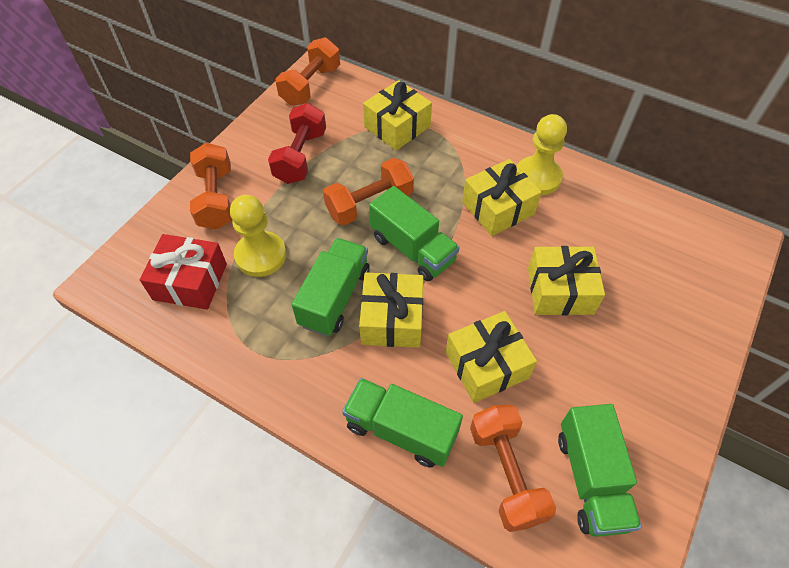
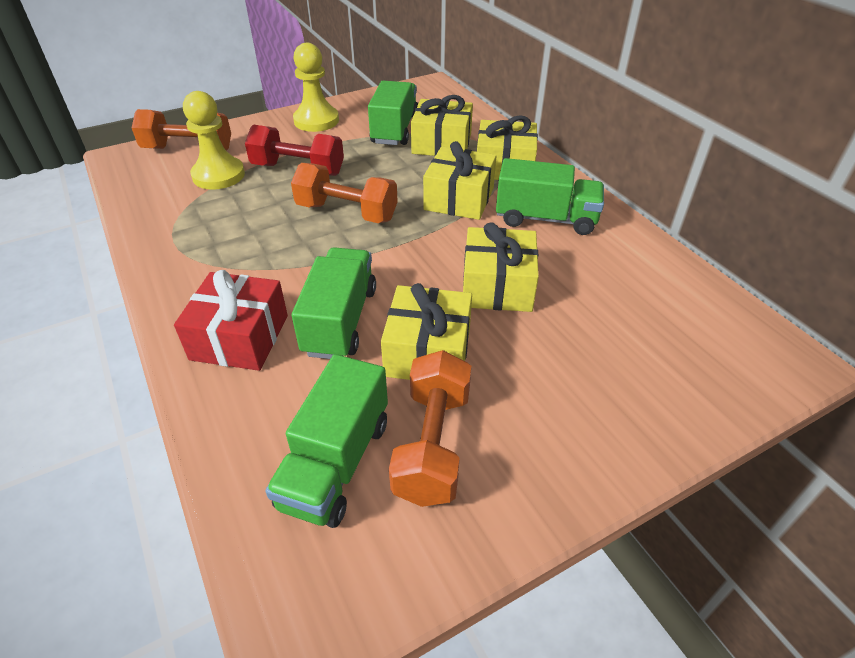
orange dumbbell: [190,143,232,230] [276,37,340,106] [323,158,414,225] [470,405,556,532] = 4 -> [132,109,231,151] [291,163,398,223] [389,350,471,507] = 3

